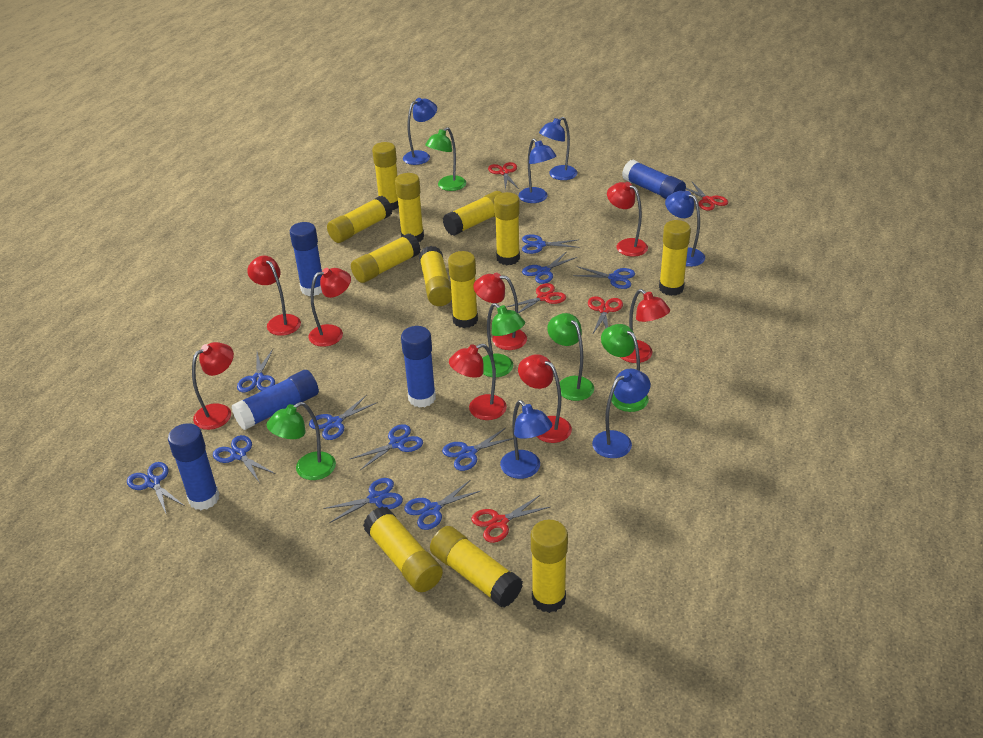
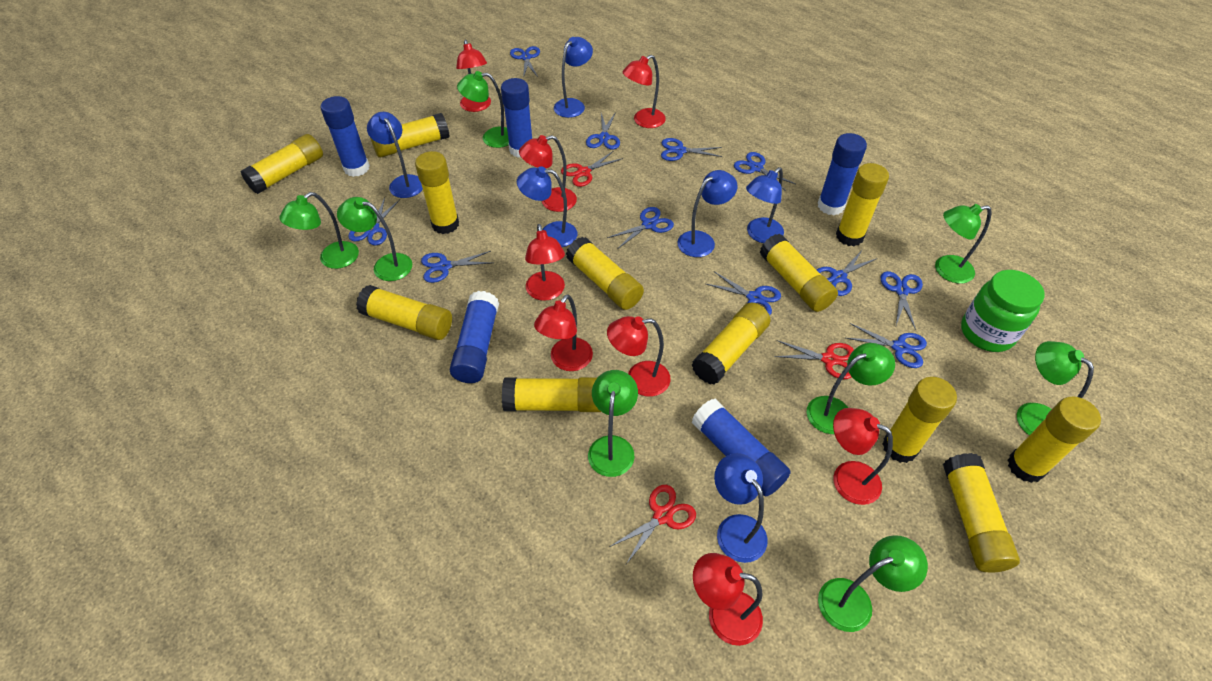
green jar: none = 0 -> [961,270,1045,352] = 1
green lamp: [267,402,336,480] [425,127,466,191] [483,303,525,377] [547,313,594,401] [601,324,649,412] = 5 -> [279,192,359,269] [337,197,412,281] [457,71,509,148] [588,370,638,477] [807,343,895,434] [818,535,928,632] [935,204,992,283] [1017,341,1094,435] = 8
red scissors: [472,495,550,543] [488,162,519,189] [507,283,566,314] [588,296,623,335] [686,181,728,211] = 5 -> [561,151,623,187] [609,485,696,564] [775,340,854,379] = 3

